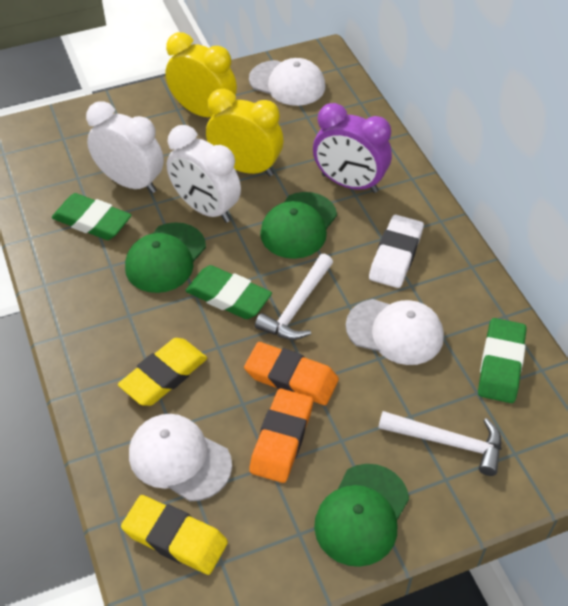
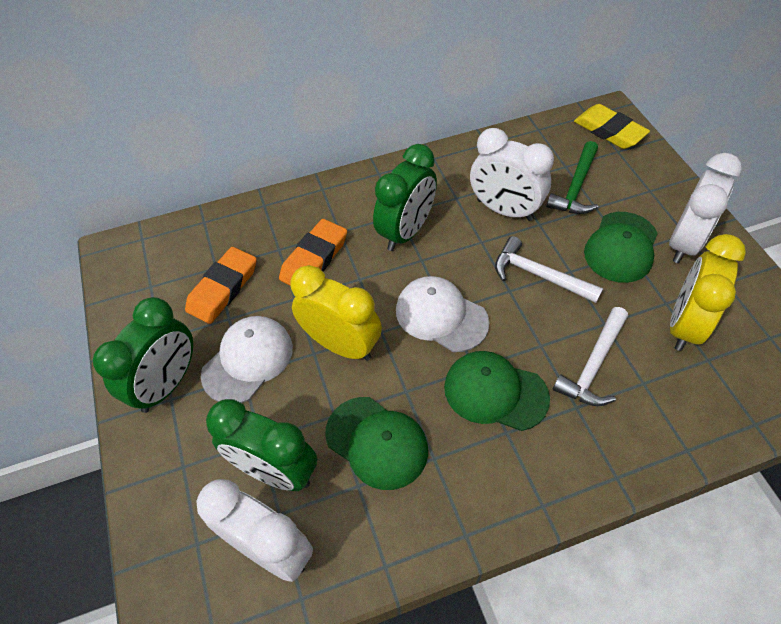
green clock: none = 0 -> [93,297,193,413] [206,399,317,491] [373,144,437,251] = 3
green eraser: [52,193,132,240] [185,265,272,319] [478,318,526,403] = 3 -> none = 0
green hammer: none = 0 -> [546,141,598,214] = 1
purple clock: [313,103,392,193] = 1 -> none = 0
white cap: [129,414,232,501] [249,58,325,106] [346,299,444,365] = 3 -> [201,316,293,403] [396,276,489,352] = 2
white clock: [86,101,164,193] [167,125,241,223] = 2 -> [197,479,313,582] [470,128,554,221] [669,153,742,263] = 3
white eraser: [369,215,424,288] = 1 -> none = 0
yellow eraser: [118,338,207,406] [121,495,228,575] = 2 -> [574,104,650,149] = 1

